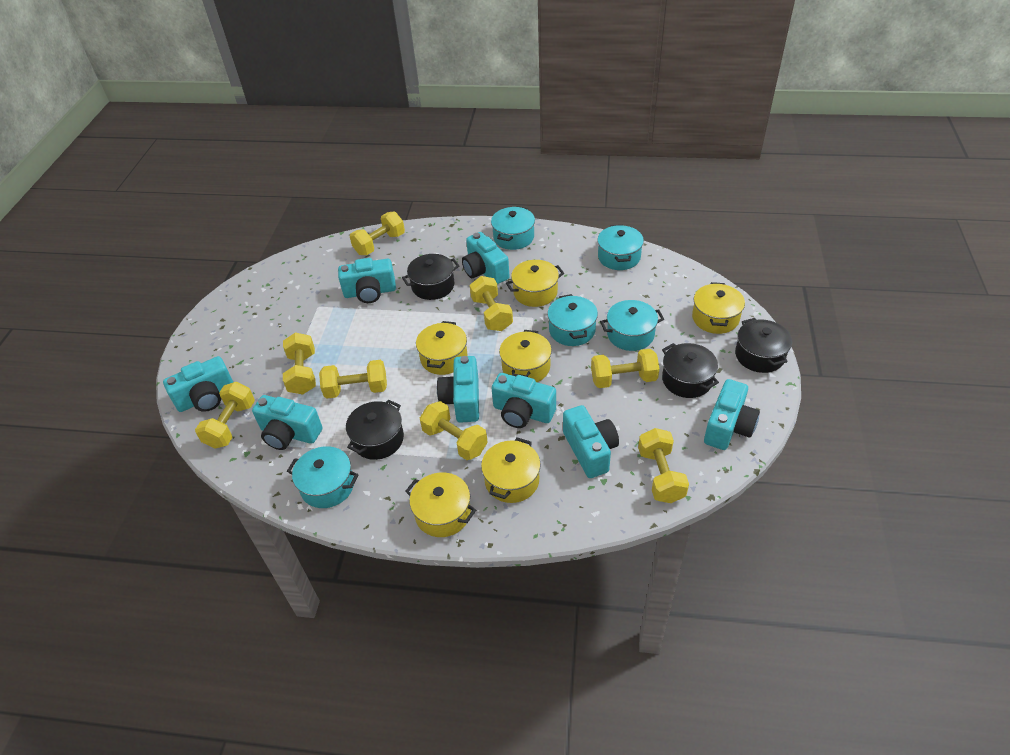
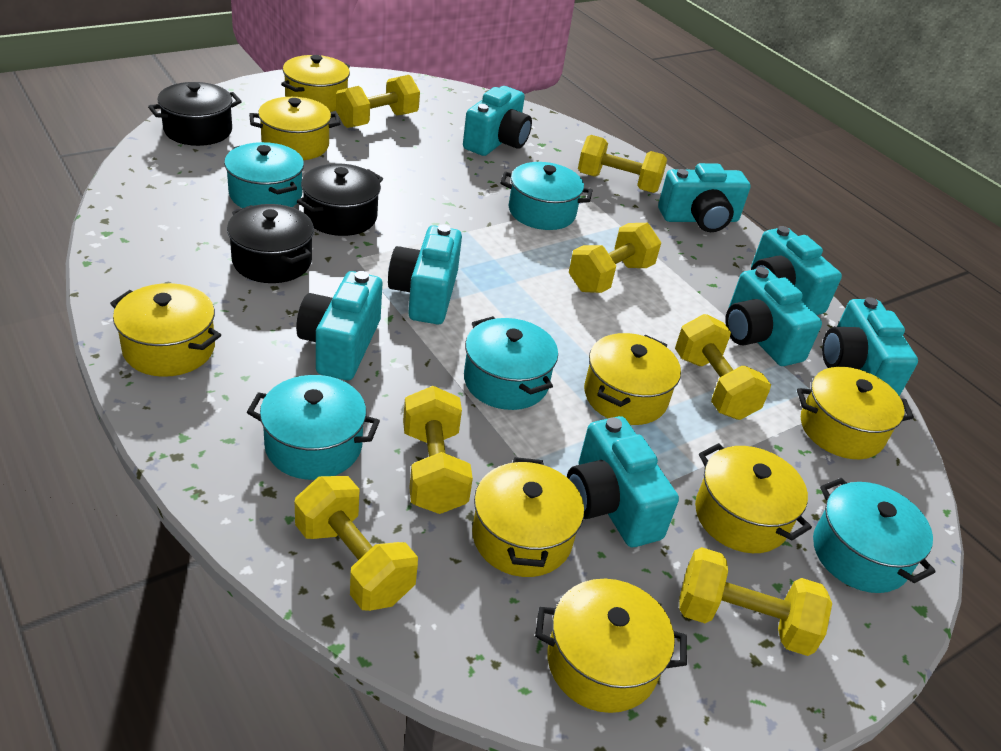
black pot: [346,400,404,460] [402,254,459,300] [662,343,719,398] [735,318,792,373] = 4 -> [148,82,242,146] [227,204,314,283] [297,164,383,236] = 3
yellow dumbbell: [195,382,255,449] [283,332,316,394] [319,360,387,399] [350,211,405,255] [420,401,488,460] [470,276,513,331] [591,349,660,388] [638,428,689,503] = 8 -> [295,476,418,611] [336,75,420,128] [403,386,473,514] [569,223,661,293] [578,135,667,193] [675,314,771,420] [679,547,832,656] = 7
yellow pot: [405,472,476,537] [416,321,468,375] [481,437,541,503] [499,330,552,382] [506,260,564,307] [692,282,745,334] = 6 -> [110,283,221,377] [249,97,340,160] [281,55,350,112] [472,457,584,577] [535,579,687,713] [584,333,681,425] [695,443,812,553] [797,367,914,459] = 8

